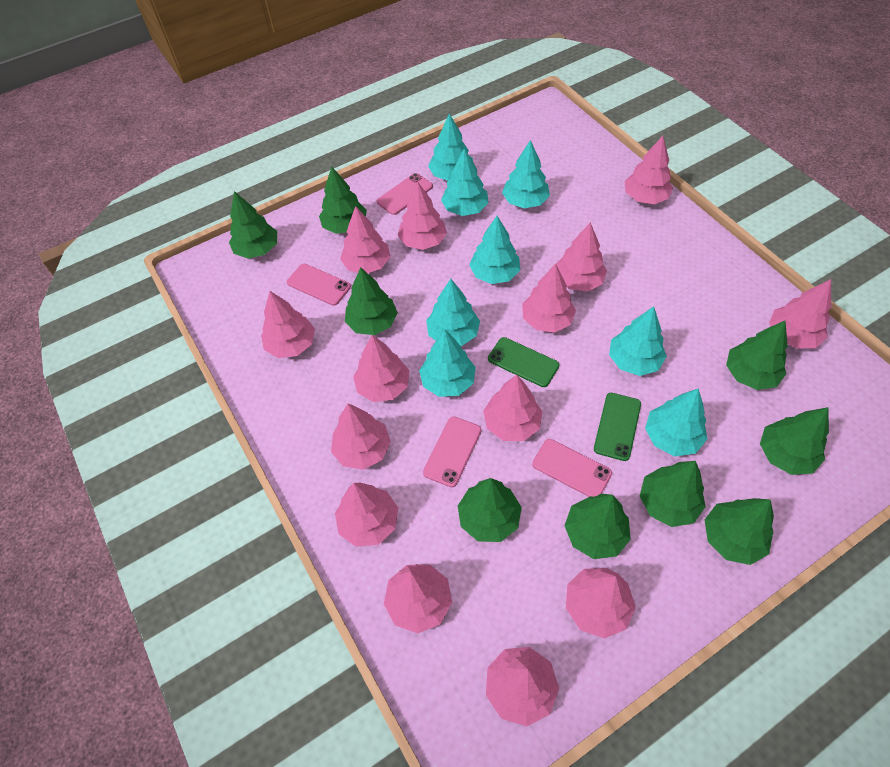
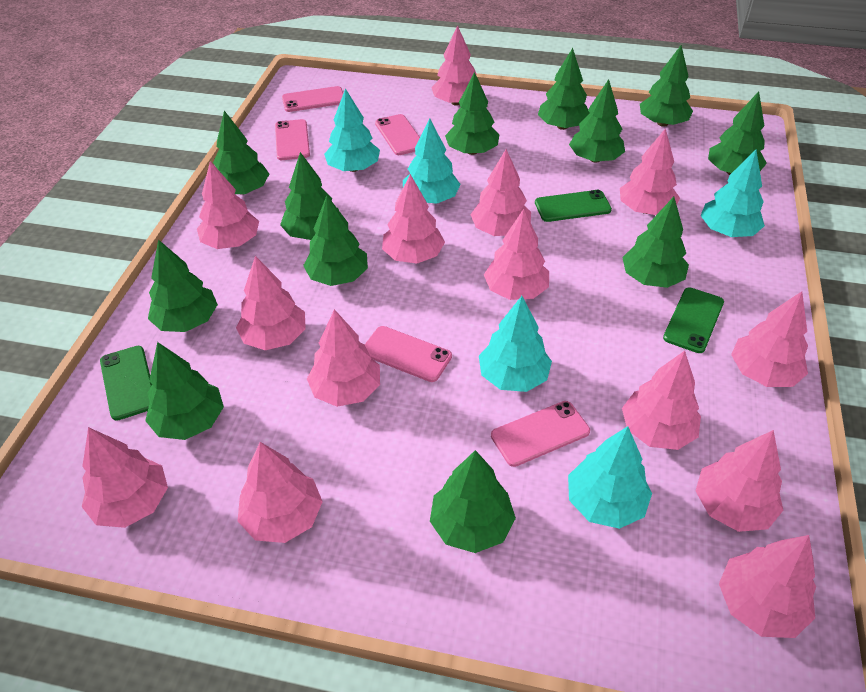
green phone: [488,337,559,387] [594,393,641,461] = 2 -> [100,346,152,421] [535,190,612,222] [663,287,724,353] = 3
green tree: [229,191,277,259] [319,167,367,234] [345,268,398,335] [458,478,522,542] [564,494,631,559] [640,461,706,527] [704,498,774,565] [726,321,788,390] [760,407,829,475] = 9 -> [145,342,224,440] [148,239,218,332] [213,111,269,195] [280,152,339,240] [303,196,368,286] [430,450,516,553] [445,72,500,155] [538,48,590,130] [569,79,625,163] [622,197,689,288] [640,45,693,127] [708,91,767,175] = 12
pink phone: [287,264,351,306] [377,173,433,215] [423,416,481,487] [532,439,612,497] = 4 -> [275,119,310,160] [282,86,343,112] [365,326,452,382] [375,114,420,155] [491,401,590,467] = 5
turquoise tree: [419,330,476,397] [426,279,480,346] [428,113,473,181] [441,148,489,216] [469,216,520,284] [502,140,550,208] [609,307,667,376] [645,388,707,456] = 8 -> [324,88,380,172] [403,119,461,204] [479,296,552,392] [568,426,652,529] [701,150,765,237] = 5

